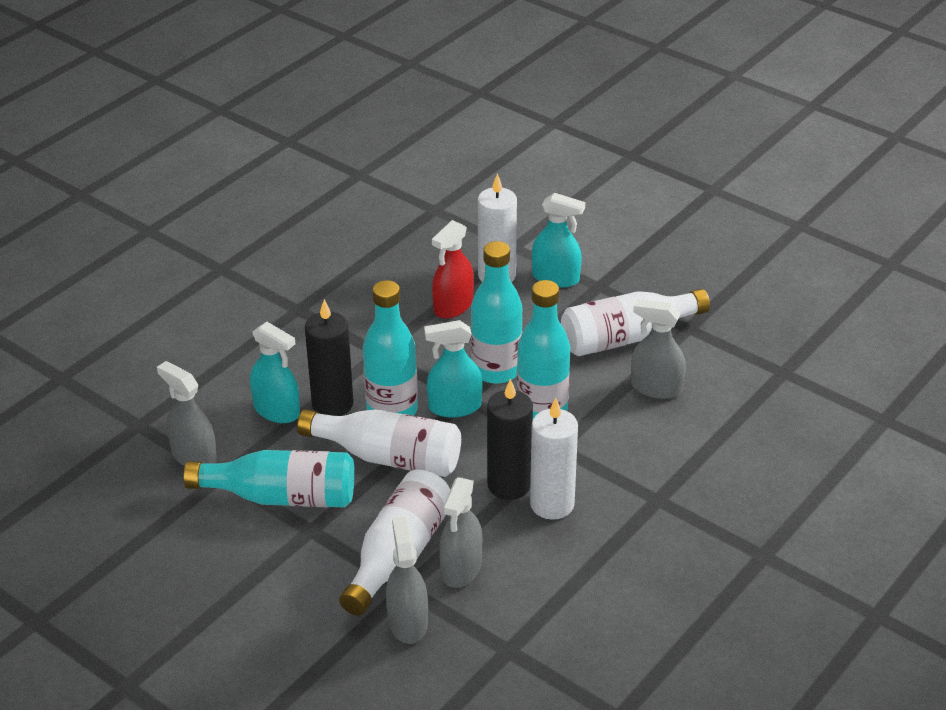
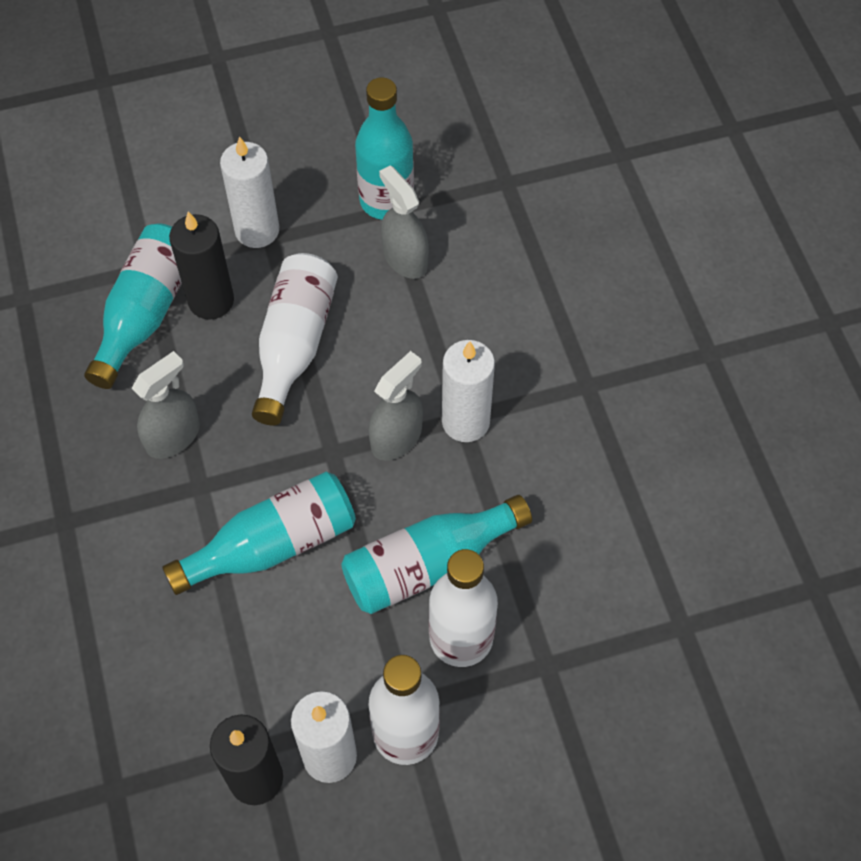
grey spray bottle: [157,361,217,466] [386,517,428,644] [439,477,483,588] [631,299,686,399] = 4 -> [131,351,200,459] [369,351,423,461] [379,165,429,279] = 3
red spray bottle: [432,220,474,319] = 1 -> none = 0
turquoise spray bottle: [250,322,300,423] [424,320,483,418] [532,193,585,288] = 3 -> none = 0
white candle: [478,173,517,282] [530,398,578,520] = 2 -> [220,136,279,248] [291,691,357,783] [442,340,495,442] = 3

